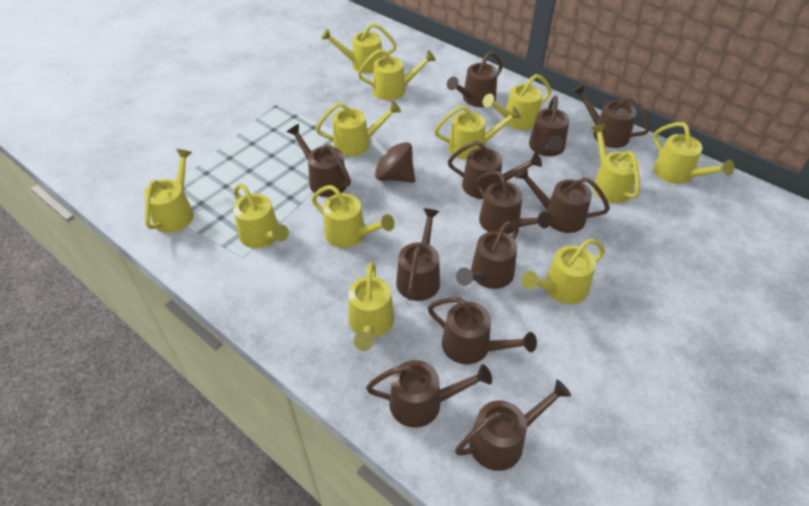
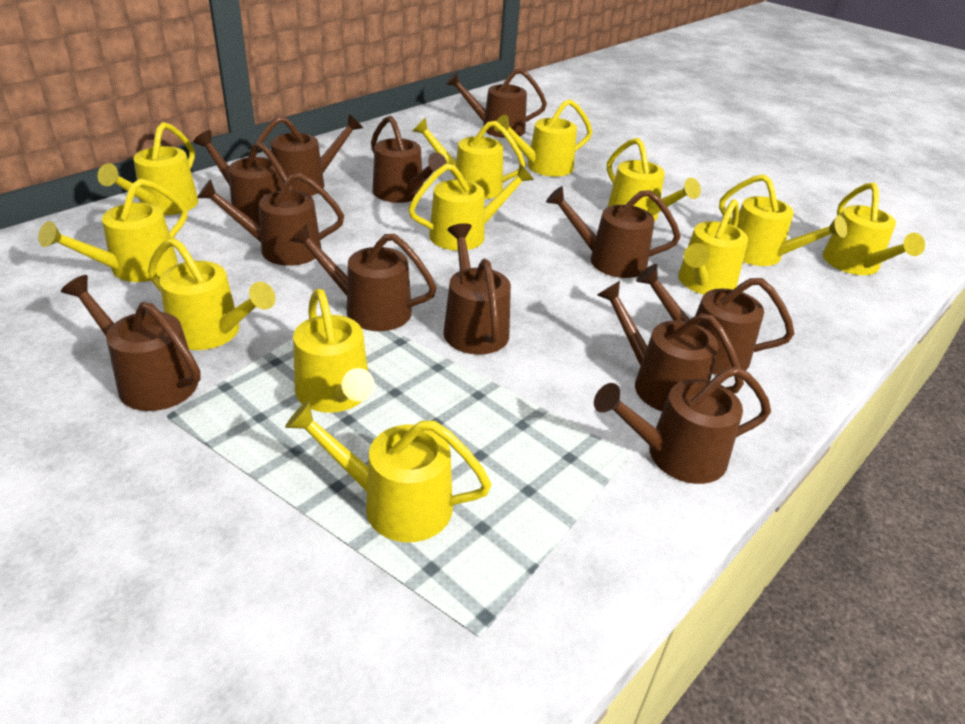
brown spinning top: [371,140,415,183] = 1 -> none = 0

